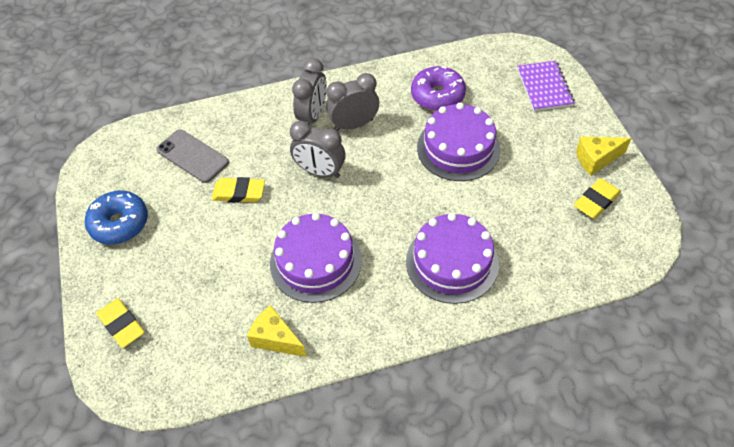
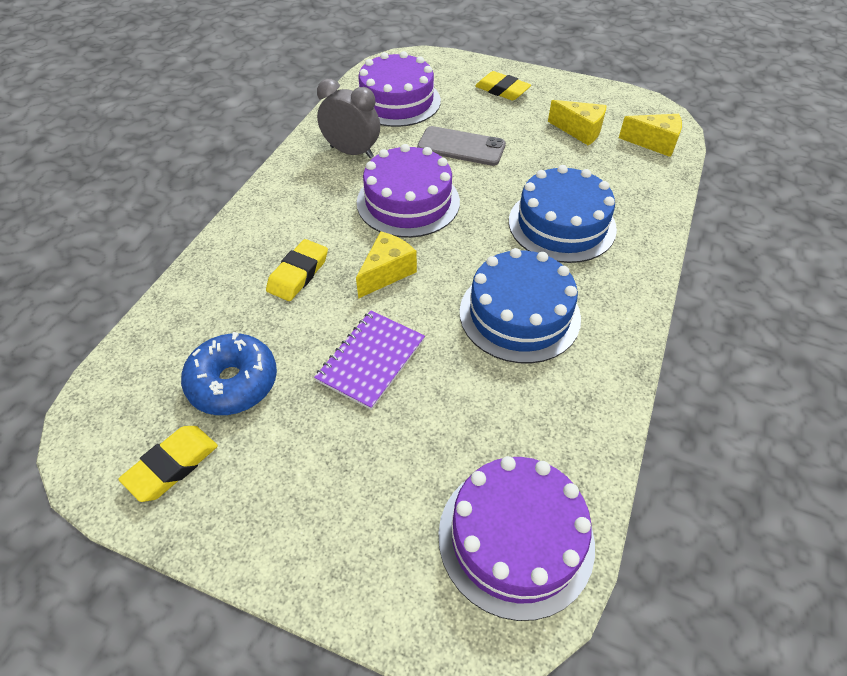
blue cake: none = 0 -> [460,248,581,363] [509,165,617,263] = 2
grey clock: [290,121,345,178] [292,58,327,124] [326,73,379,131] = 3 -> [317,79,380,158] = 1
purple donut: [411,66,466,111] = 1 -> none = 0
yellow cheese: [247,305,306,357] [576,137,631,175] = 2 -> [356,231,417,299] [548,100,607,146] [619,114,682,157] = 3

